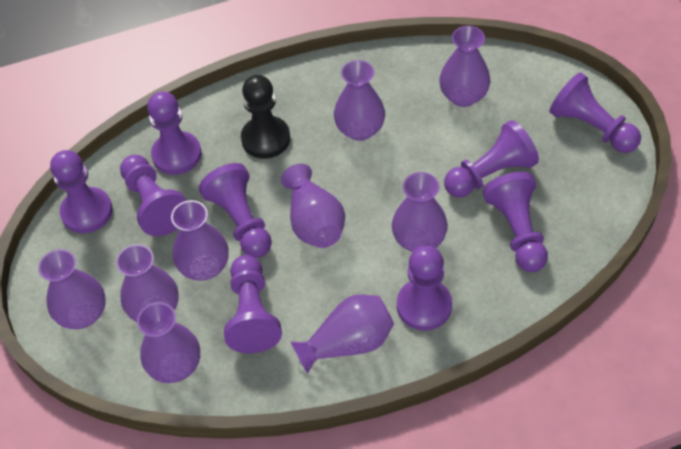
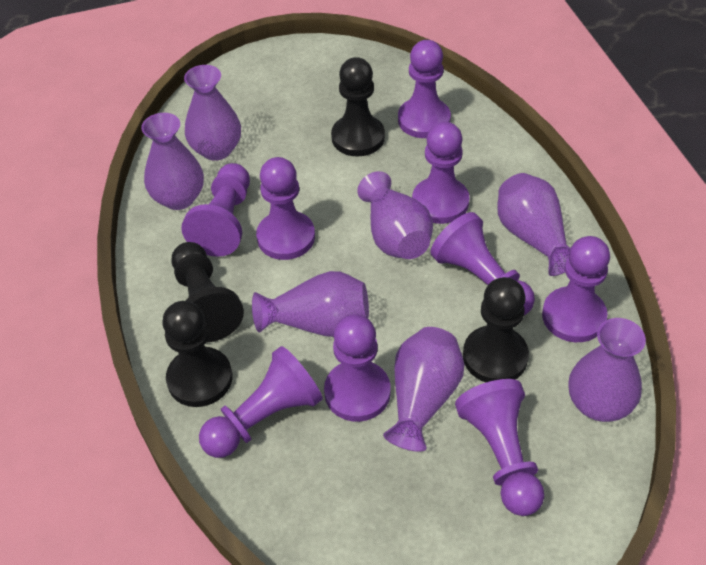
black pawn: [241,75,290,159] = 1 -> [162,301,232,407] [172,242,244,342] [331,57,385,157] [463,277,529,382] = 4
purple vase: [38,249,106,329] [116,244,179,322] [137,302,200,383] [171,200,229,281] [281,164,345,248] [290,295,394,374] [334,60,385,141] [392,172,448,252] [439,26,490,107] = 9 -> [141,113,204,210] [184,65,241,161] [252,271,369,337] [357,171,433,259] [383,327,464,452] [497,173,570,276] [569,318,646,422] = 7

